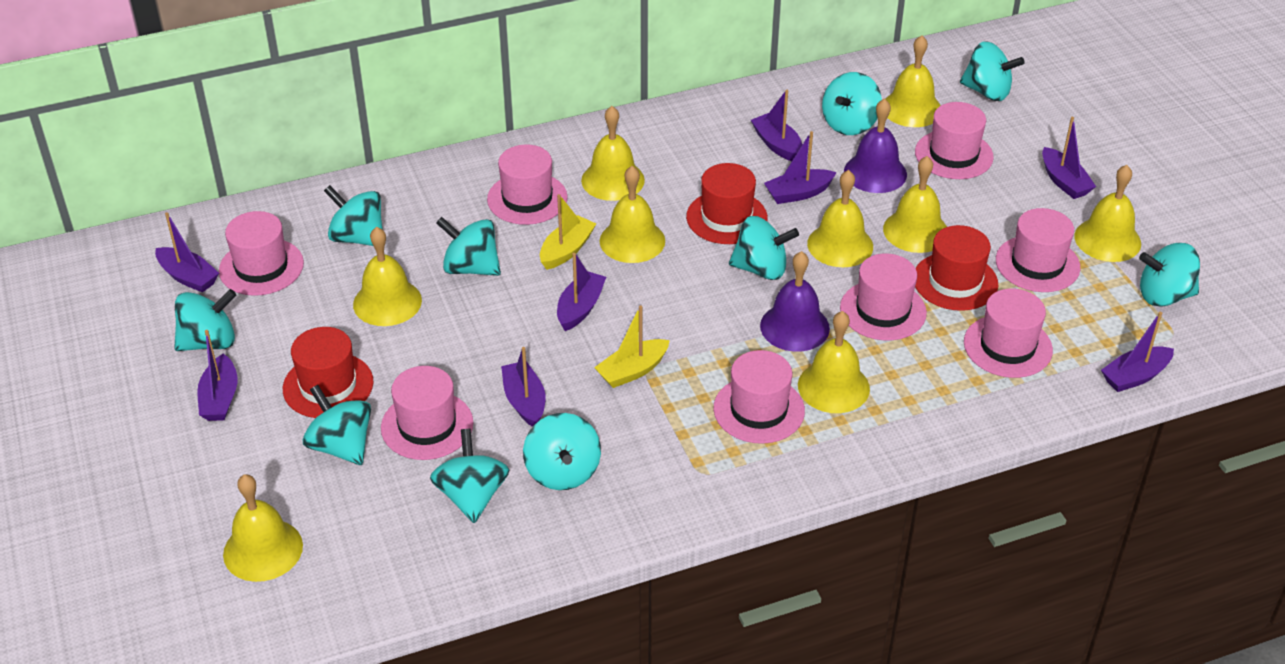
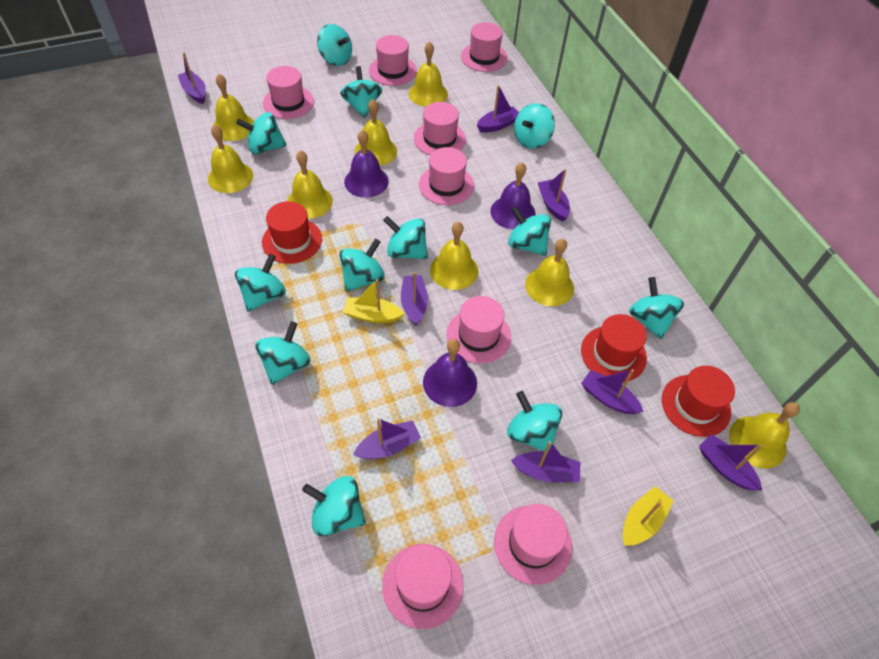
purple bell: [760,251,830,352] [844,98,907,193] = 2 -> [344,130,389,198] [423,339,477,407] [490,162,536,230] = 3
turquoise spinning top: [174,289,237,351] [303,385,371,465] [324,185,383,246] [430,429,509,523] [436,217,501,276] [523,413,601,490] [729,216,799,280] [822,72,882,135] [960,42,1025,101] [1139,243,1200,307] = 10 -> [235,254,286,312] [236,112,287,154] [255,321,311,385] [302,476,366,536] [317,24,352,66] [339,238,385,292] [340,66,382,118] [383,216,428,259] [507,391,562,452] [508,206,551,256] [514,103,555,149] [629,277,684,339] = 12
yellow bell: [223,474,303,582] [353,227,422,326] [581,106,645,201] [600,166,665,263] [798,311,870,413] [807,170,873,267] [883,156,947,253] [885,35,941,127] [1074,165,1141,262] = 9 -> [208,125,253,193] [213,74,254,141] [287,150,333,219] [355,99,397,166] [409,41,448,107] [430,222,478,290] [525,239,574,306] [729,402,800,469] = 8

